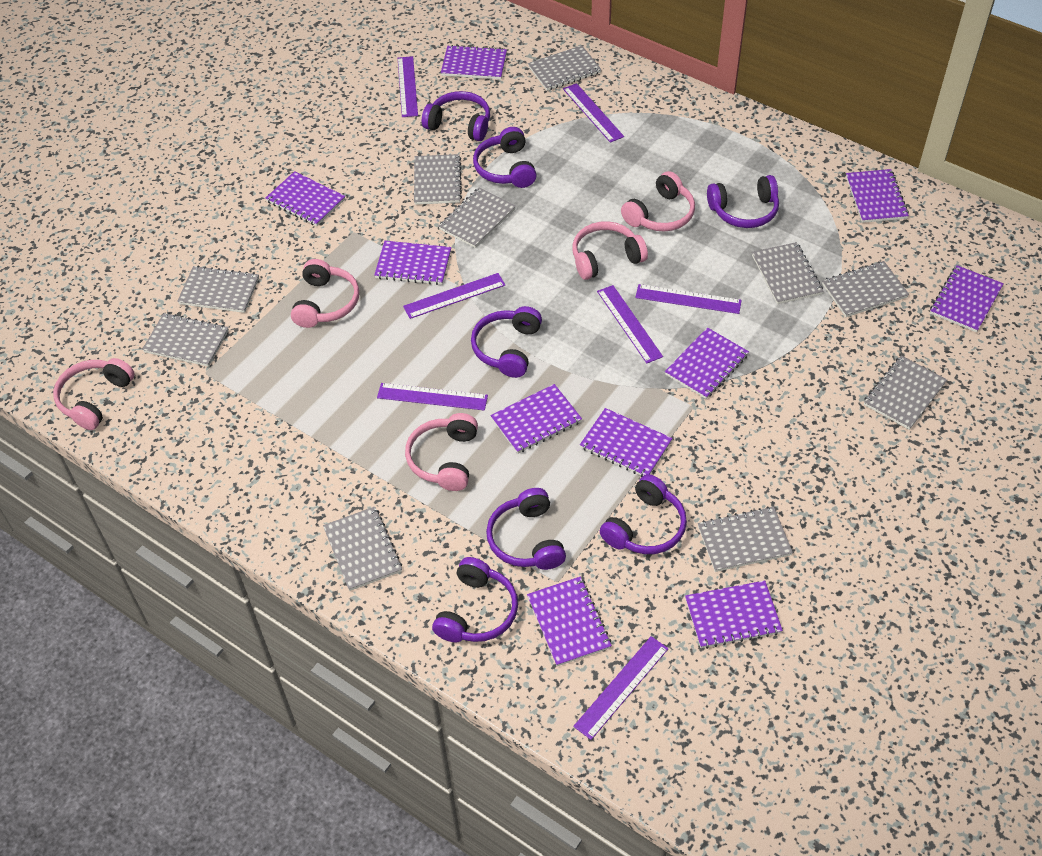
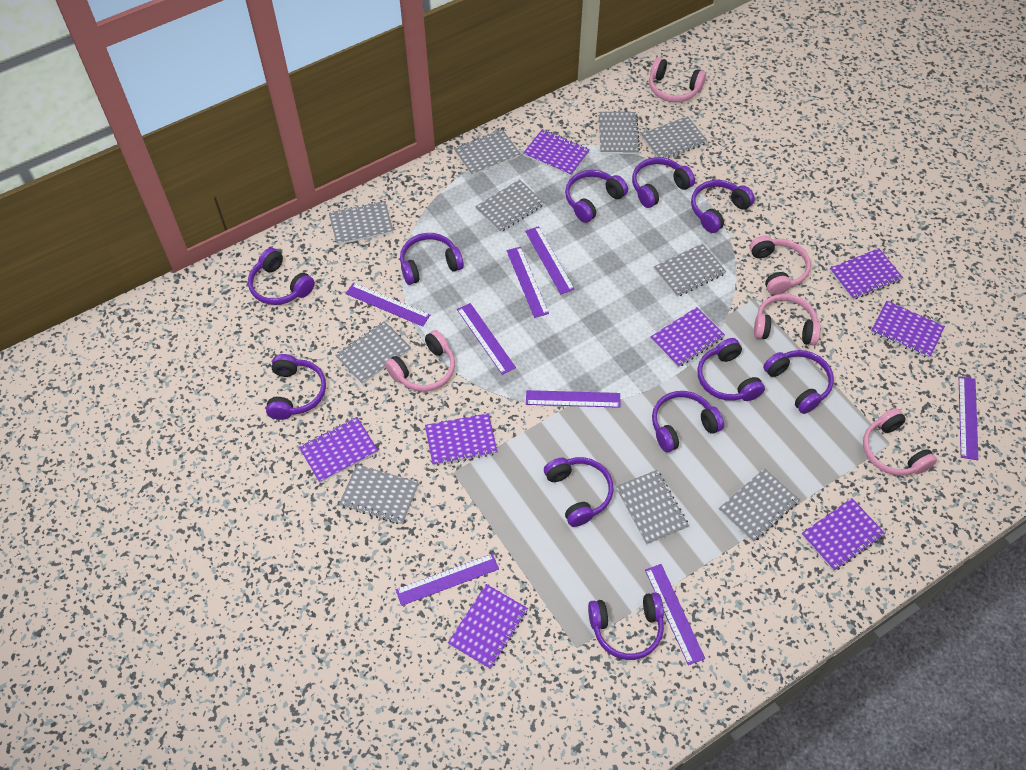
purple headphones: [422,91,490,141] [432,557,518,642] [471,306,542,378] [473,127,537,188] [486,488,566,570] [600,474,687,554] [707,175,779,228] = 7 -> [248,248,315,305] [266,354,326,420] [400,233,464,285] [544,457,614,527] [565,170,628,223] [588,592,664,660] [632,157,695,208] [652,391,724,452] [691,180,755,233] [697,338,765,401] [763,350,834,414] = 11
purple notebook: [265,171,345,226] [374,241,451,285] [441,45,507,79] [490,384,582,454] [527,577,612,666] [580,408,672,477] [665,327,749,399] [685,581,783,649] [846,169,909,223] [930,265,1004,332] = 10 -> [299,417,378,483] [425,413,498,466] [448,584,528,669] [523,129,590,176] [651,307,725,367] [802,498,885,571] [829,248,903,300] [871,301,945,358] = 8
purple ruler: [377,383,488,411] [398,56,418,117] [403,273,505,319] [563,83,624,143] [573,636,669,740] [597,285,663,363] [635,284,742,314] = 7 -> [345,282,430,327] [396,554,499,606] [457,303,516,375] [507,247,549,318] [525,226,575,294] [526,390,621,408] [645,564,705,665] [959,376,978,460] = 8

